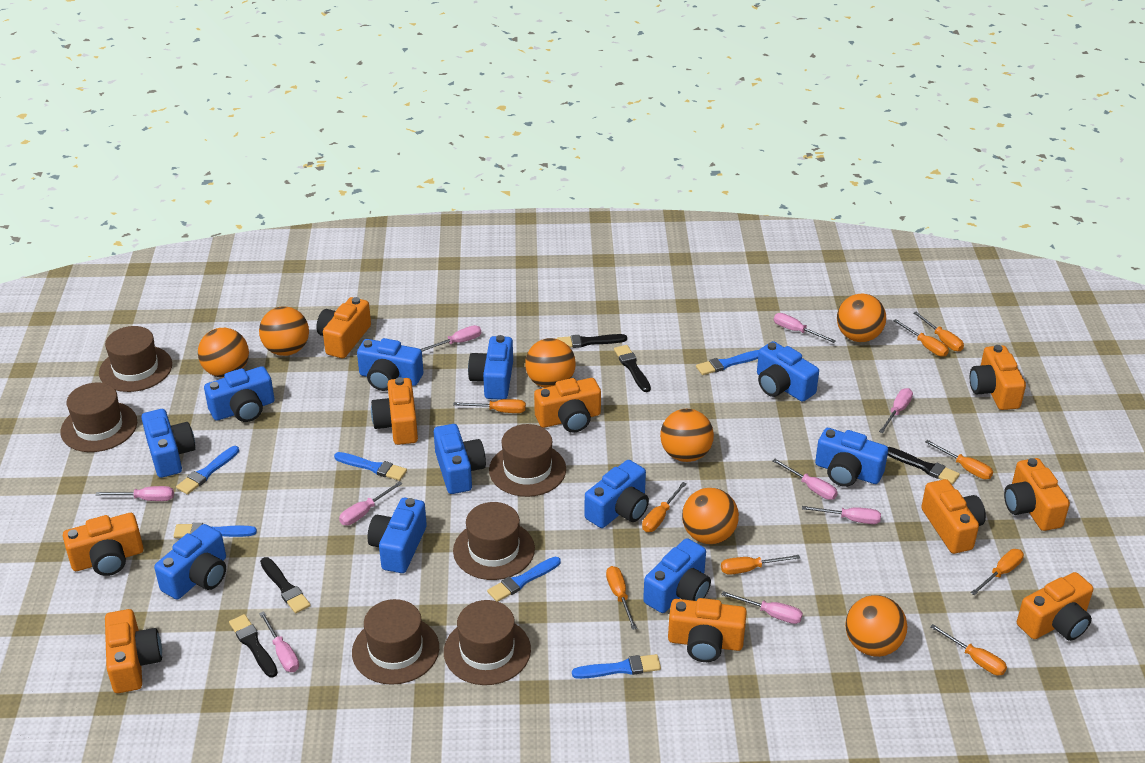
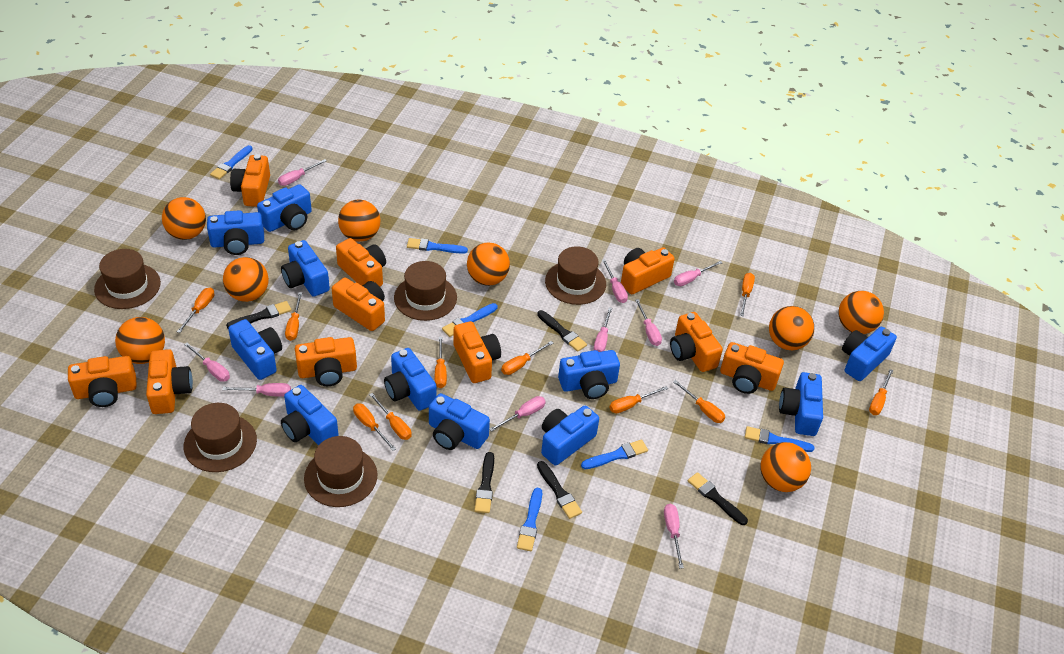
brown hat: [60,382,137,452] [99,326,172,392] [352,599,439,685] [444,600,531,685] [453,502,535,580] [489,424,566,497] = 6 -> [94,249,161,309] [184,403,257,472] [304,436,377,507] [394,261,457,321] [545,246,606,305] = 5
orange ball: [198,328,249,378] [259,306,309,356] [525,338,576,388] [660,409,714,462] [682,488,739,544] [837,294,886,342] [845,595,907,657] = 7 -> [115,317,165,364] [162,197,206,240] [223,257,269,302] [338,200,380,242] [467,242,510,286] [760,442,811,492] [769,306,814,350] [838,291,884,334] = 8
orange screwdriver: [453,399,526,413] [606,566,637,630] [642,482,687,532] [721,555,800,575] [893,319,949,357] [914,312,964,351] [925,440,993,479] [930,624,1007,675] [971,549,1024,596] = 9 -> [177,287,214,333] [285,292,302,341] [353,403,396,451] [369,393,411,440] [435,337,447,388] [501,341,553,375] [609,386,668,413] [673,380,725,423] [740,273,755,316] [869,369,893,415] = 10

